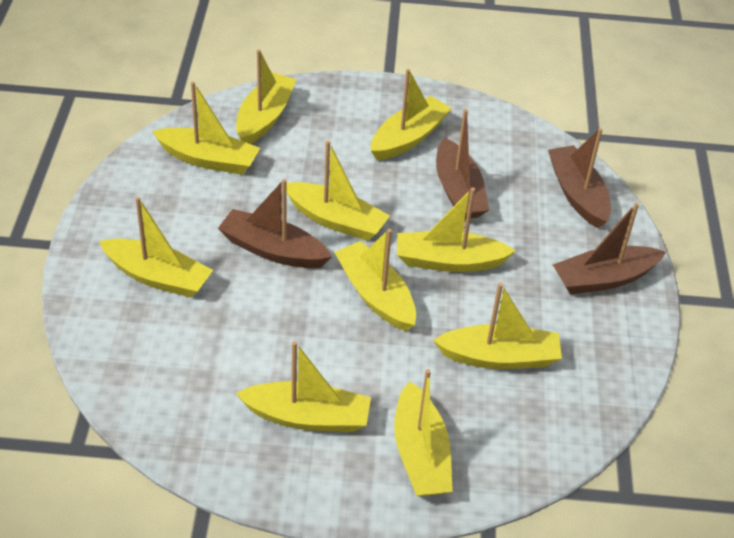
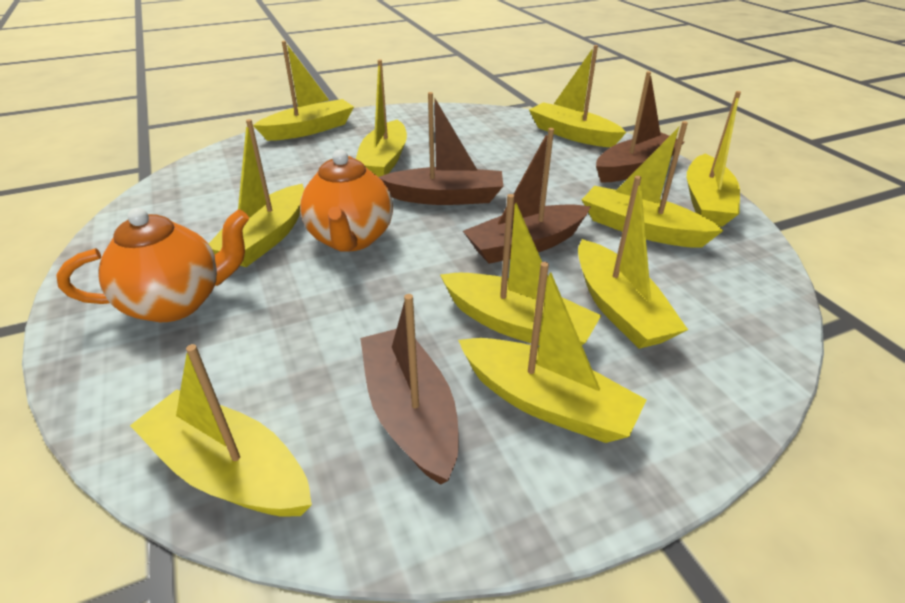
orange teapot: none = 0 -> [56,208,249,322] [300,149,393,252] = 2

